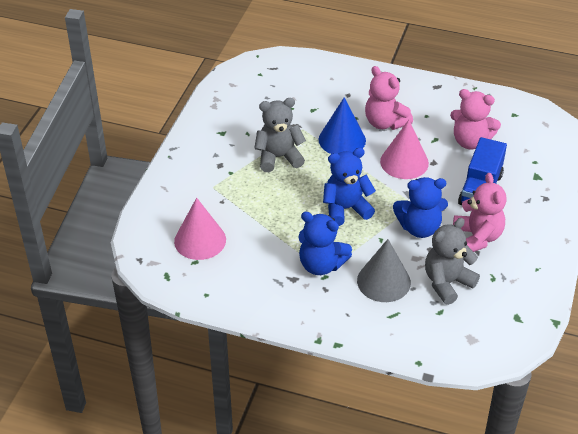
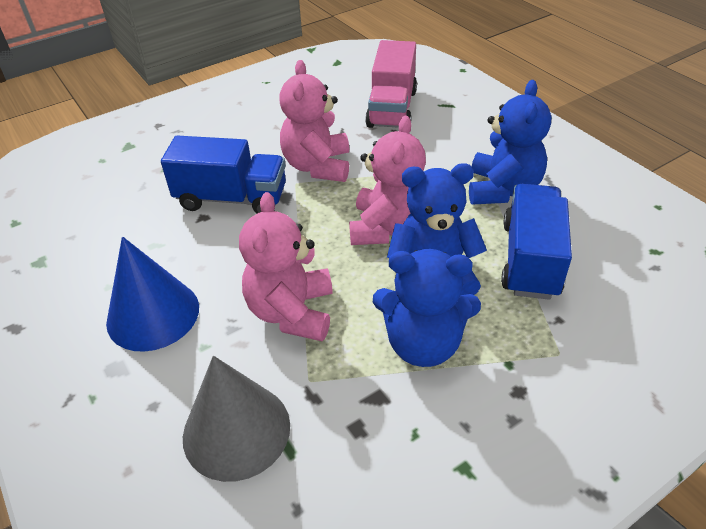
blue truck: [458,137,507,205] = 1 -> [161,136,286,214] [501,184,572,300] = 2
grey teddy bear: [254,98,306,172] [425,218,480,305] = 2 -> none = 0
pink cone: [174,198,226,260] [380,120,429,179] = 2 -> none = 0
pink truck: none = 0 -> [365,40,417,128] = 1

